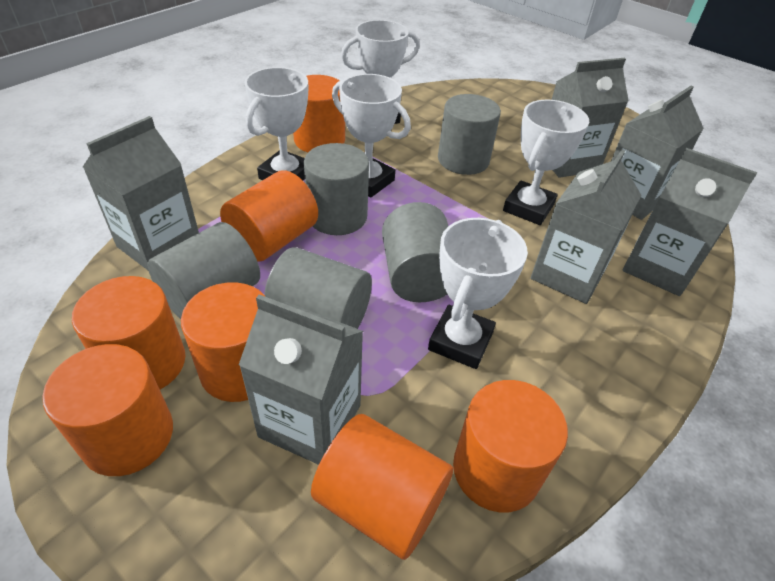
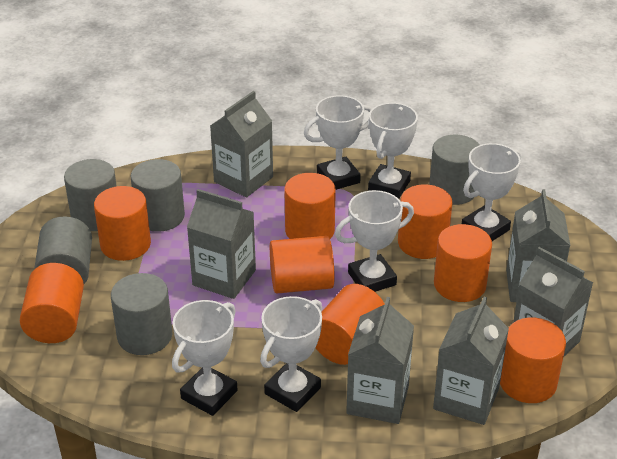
orange cylinder: [42,344,173,476] [72,276,185,389] [181,282,266,402] [220,170,318,262] [293,75,345,152] [311,414,453,560] [453,380,568,512] = 7 -> [20,263,84,343] [94,186,151,261] [270,236,335,293] [284,173,336,239] [316,284,385,365] [398,184,452,259] [434,224,492,302] [500,318,566,403] = 8
white trophy: [244,67,309,180] [332,74,411,198] [341,20,420,124] [428,218,528,369] [503,100,589,225] = 5 -> [172,300,238,416] [260,296,322,412] [304,95,372,190] [335,190,414,292] [368,103,418,199] [462,143,521,241] = 6

